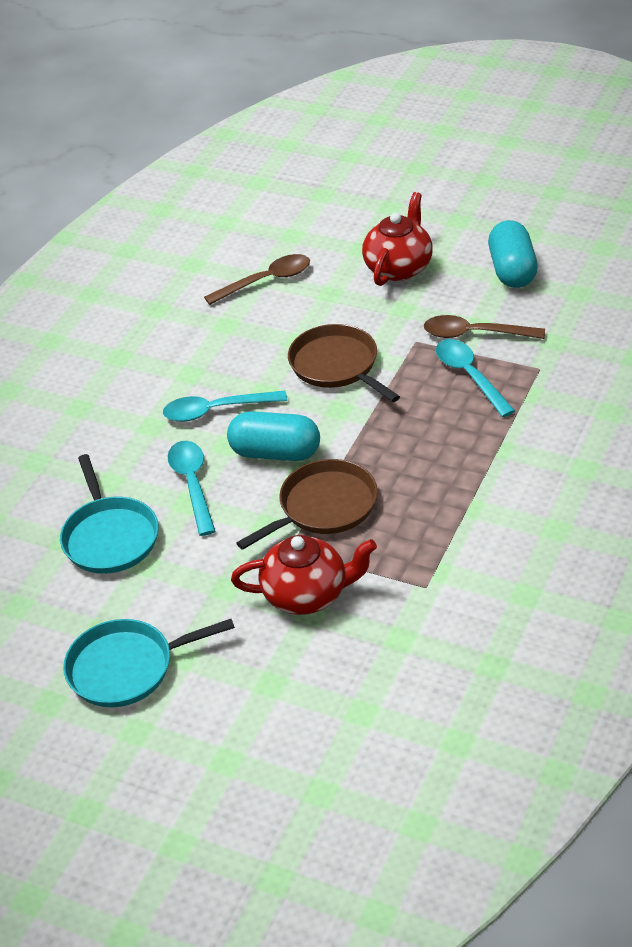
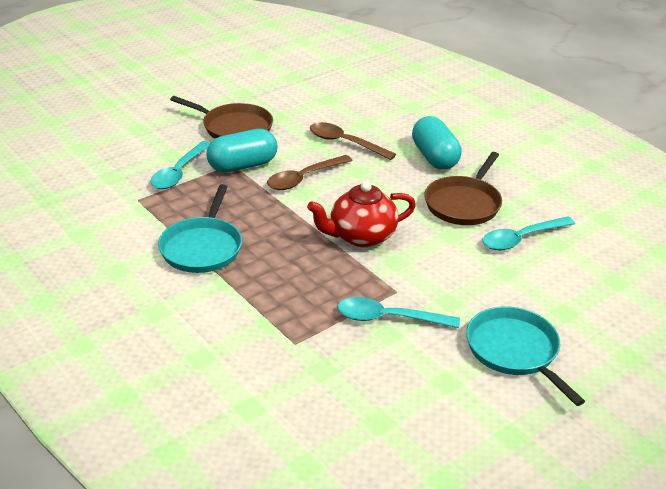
red teapot: [231,535,377,615] [362,192,433,286] = 2 -> [307,181,416,247] = 1

